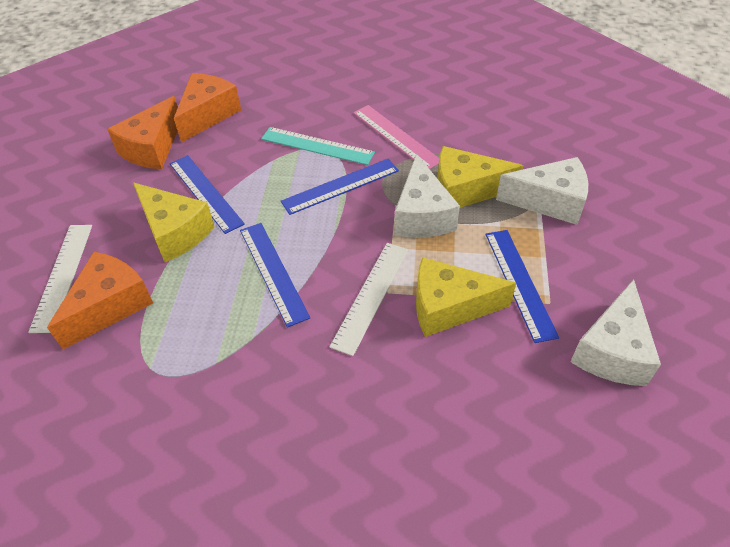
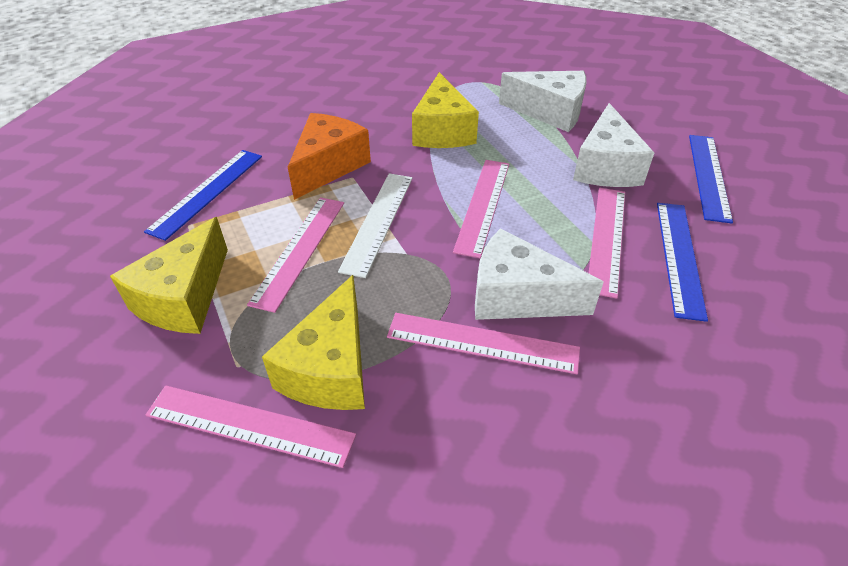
blue ruler: [170,155,245,234] [240,223,310,327] [281,159,399,215] [485,230,559,343] = 4 -> [144,150,262,241] [657,203,708,322] [689,135,733,223] = 3
orange cheese: [47,252,153,349] [107,96,178,169] [174,73,241,143] = 3 -> [288,113,371,200] = 1
pink ruler: [354,105,439,169] = 1 -> [146,386,356,468] [247,197,344,313] [387,313,580,374] [453,160,509,258] [589,188,625,299] = 5
turquoise ruler: [261,127,375,165] = 1 -> none = 0
white ruler: [28,225,92,333] [330,243,408,356] = 2 -> [338,173,413,278] = 1

